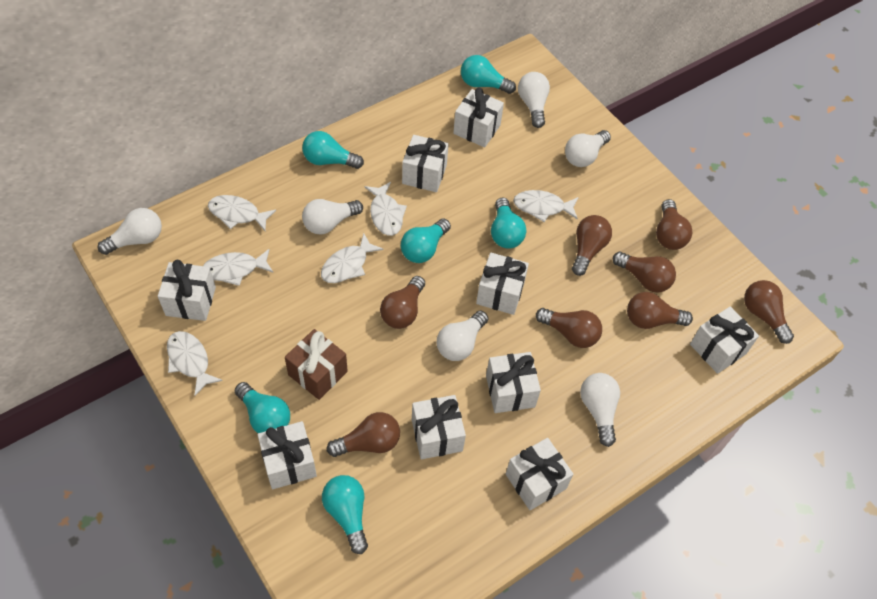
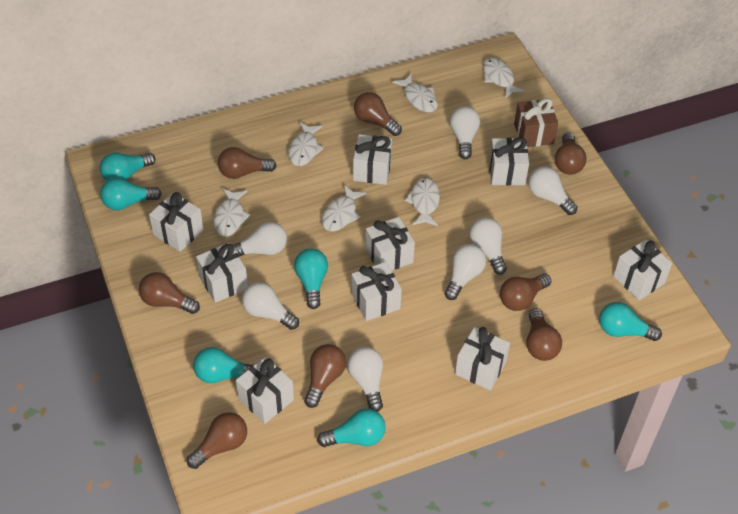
white light bulb: [98,208,162,255] [302,199,363,235] [437,310,488,361] [518,72,550,128] [565,130,611,167] [580,373,620,447] = 6 -> [233,222,287,256] [242,282,299,330] [347,347,383,412] [444,244,486,300] [450,106,480,159] [469,217,507,275] [528,166,577,215] = 7

